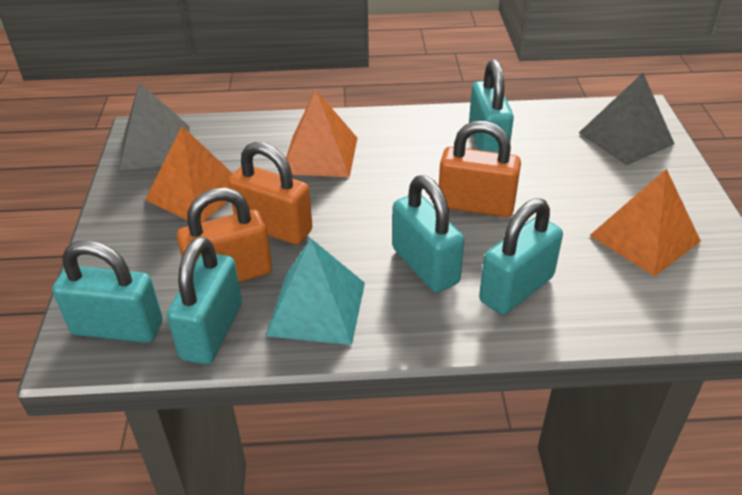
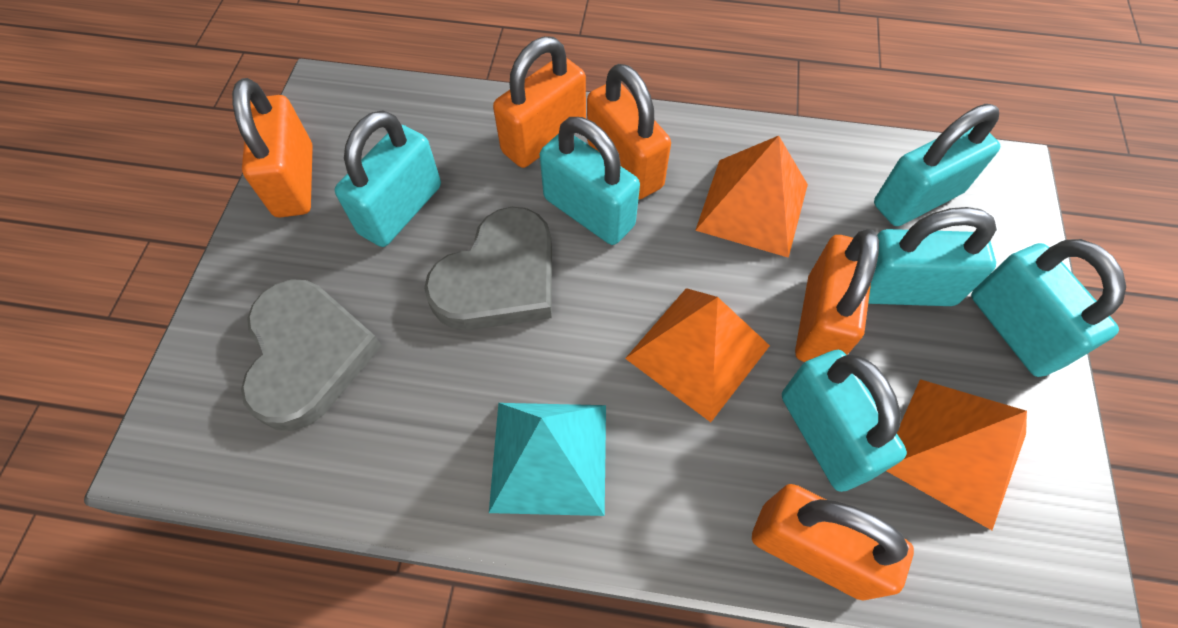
grey heart: none = 0 -> [241,279,382,431] [424,207,552,330] = 2
grey pyramid: [119,82,190,171] [579,73,675,165] = 2 -> none = 0
orange padlock: [177,188,272,282] [228,142,312,245] [439,121,521,217] = 3 -> [232,78,313,218] [493,36,586,168] [587,64,671,200] [752,484,914,601] [795,229,879,362] = 5
turquoise padlock: [52,240,162,343] [167,236,242,364] [392,175,465,293] [469,59,514,153] [479,198,563,315] = 5 -> [335,110,441,247] [540,117,640,245] [782,350,907,492] [868,207,997,306] [874,104,1000,226] [971,239,1126,377] = 6

